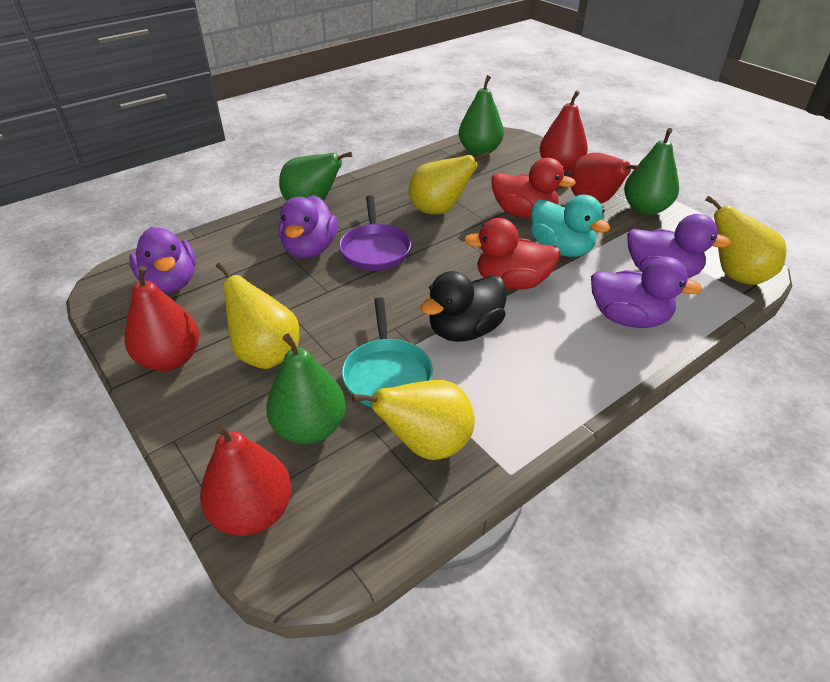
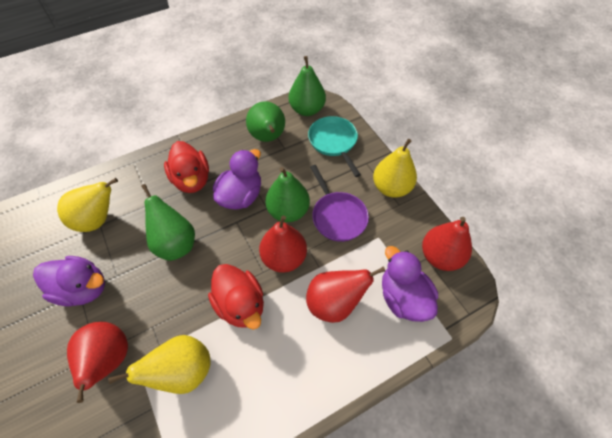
black duck: [420,271,507,342] = 1 -> none = 0
purple duck: [129,227,196,293] [279,195,338,259] [591,257,703,328] [627,214,731,278] = 4 -> [33,256,105,306] [213,149,261,210] [382,246,438,322] = 3
turquoise duck: [531,195,610,257] = 1 -> none = 0
yellow pear: [216,262,299,369] [352,380,475,460] [409,152,490,214] [705,195,787,285] = 4 -> [57,178,118,232] [108,335,210,394] [373,139,417,198] = 3

